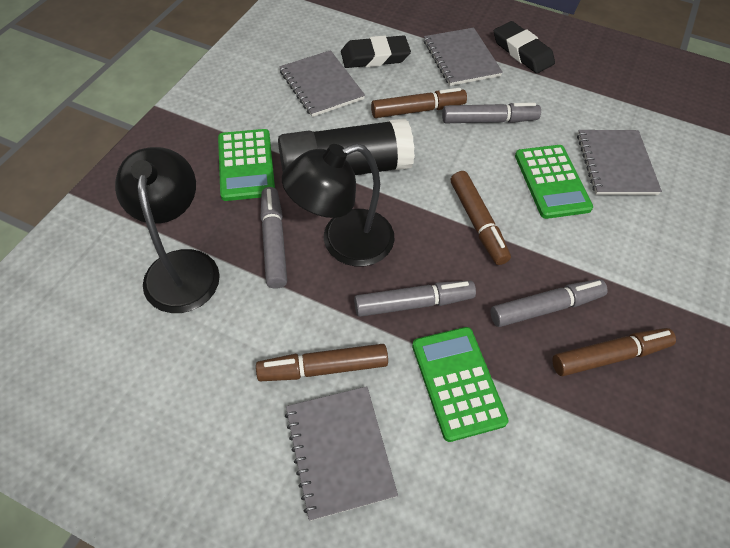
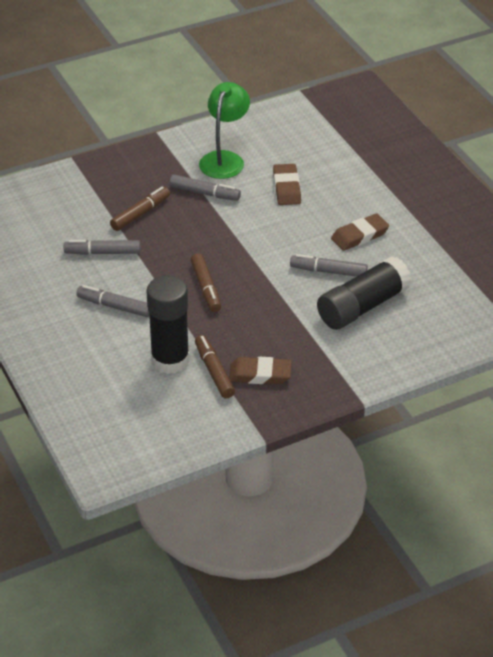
black eraser: [341,35,411,68] [494,21,555,74] = 2 -> none = 0
black glue stick: [278,118,415,175] = 1 -> [146,275,189,374] [317,256,412,330] = 2
black lamp: [115,147,220,313] [282,144,394,266] = 2 -> none = 0
brown eraser: none = 0 -> [229,357,292,384] [273,164,301,205] [331,213,389,251] = 3
brown marker: [256,344,388,381] [371,88,467,118] [451,171,511,265] [552,328,676,376] = 4 -> [110,187,170,231] [191,253,221,312] [195,335,235,398] = 3
green calculator: [218,129,275,201] [412,327,509,442] [515,145,593,219] = 3 -> none = 0
green lamp: none = 0 -> [199,82,250,179] = 1
grey notebook: [279,50,365,117] [285,386,398,521] [424,28,503,86] [577,130,662,195] = 4 -> none = 0

